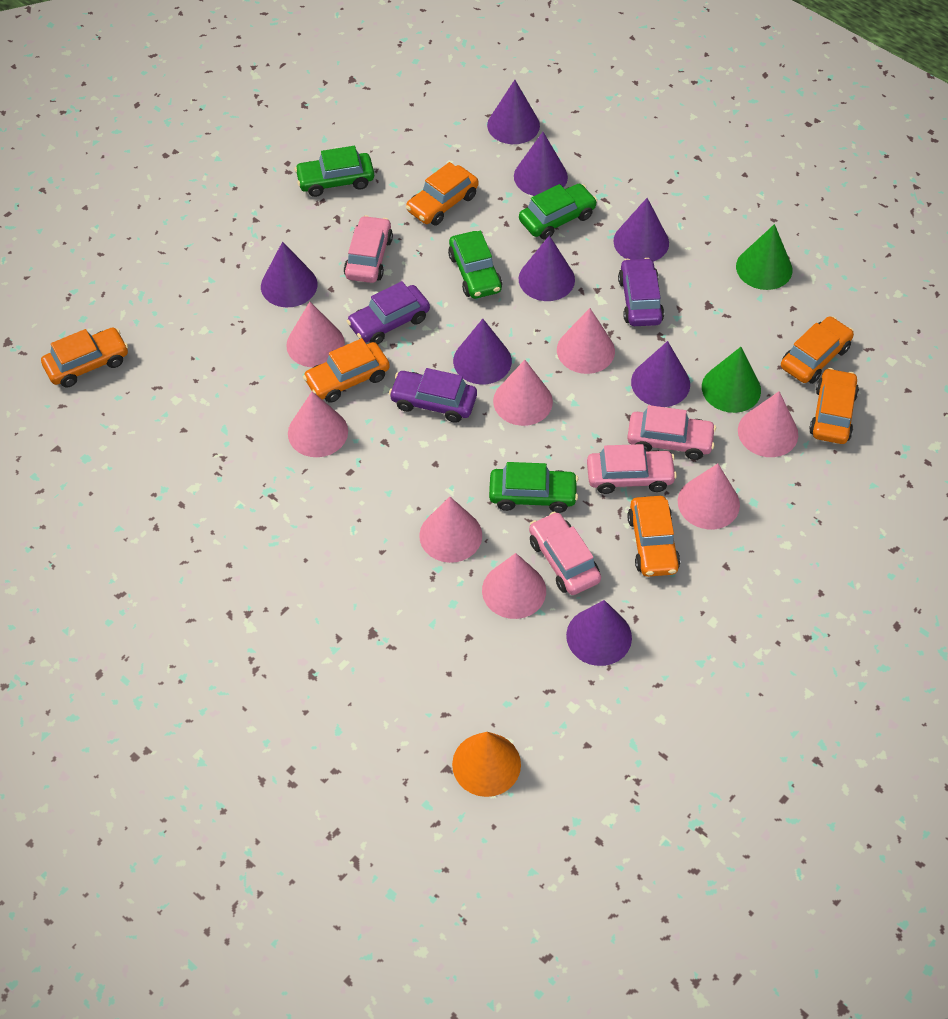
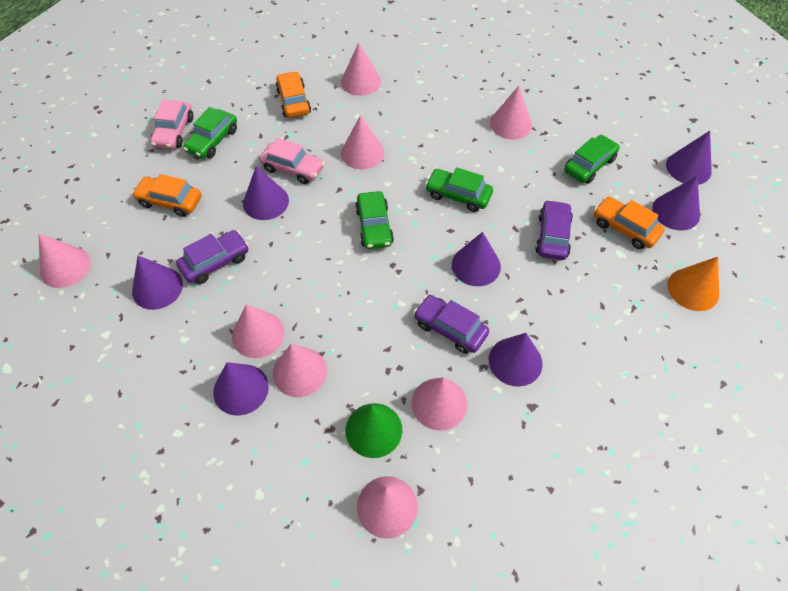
green cone: [702,347,761,413] [736,224,792,290] = 2 -> [346,403,402,458] = 1
orange car: [41,328,128,387] [303,338,390,403] [406,162,478,226] [627,496,680,577] [781,316,854,384] [809,368,859,444] = 6 -> [132,174,202,217] [275,71,311,118] [594,197,665,249] = 3
pink car: [344,215,393,283] [529,512,601,595] [587,444,677,494] [627,405,716,460] = 4 -> [150,99,194,149] [259,138,324,184] = 2
purple cone: [261,242,317,307] [453,319,512,384] [487,80,540,144] [514,132,568,196] [519,235,575,301] [566,600,632,666] [613,198,669,262] [631,341,690,407] = 8 -> [132,256,183,310] [213,362,269,416] [243,166,289,220] [452,232,501,286] [489,333,543,387] [652,176,700,231] [666,131,712,185] = 7

